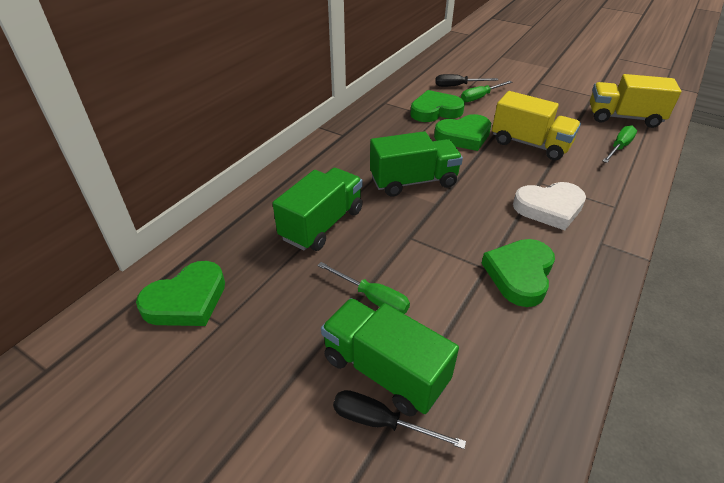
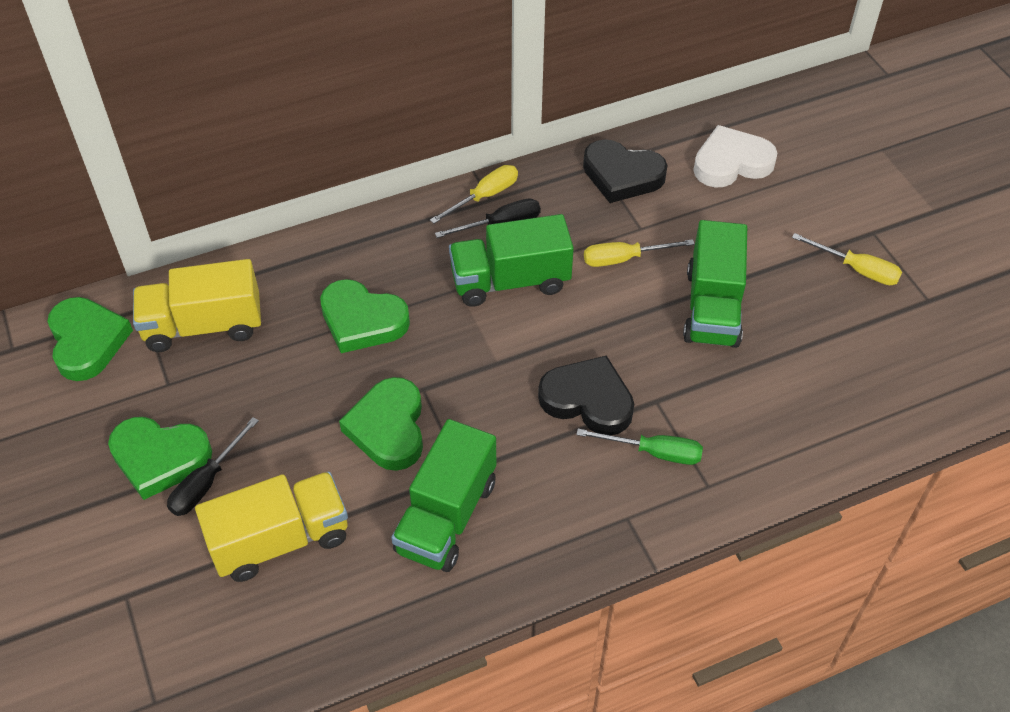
black heart: none = 0 -> [538,355,634,435] [583,139,667,203] = 2
green screwdriver: [317,262,410,314] [461,81,512,102] [603,125,637,163] = 3 -> [576,429,703,465] = 1
yellow screwdriver: none = 0 -> [430,165,518,224] [584,239,695,267] [792,233,902,285] = 3

